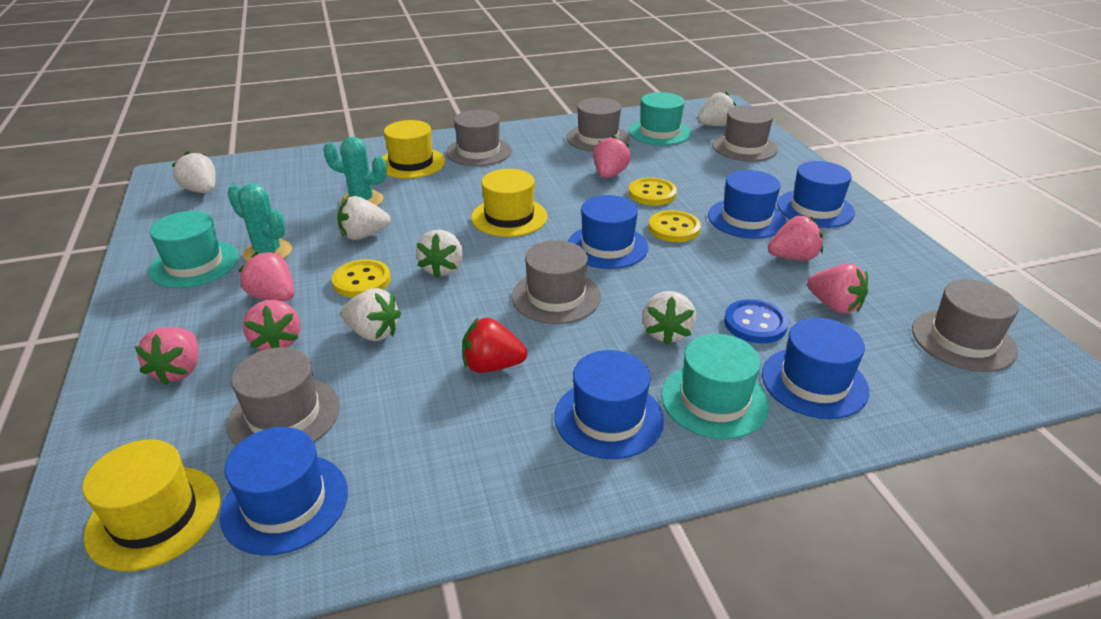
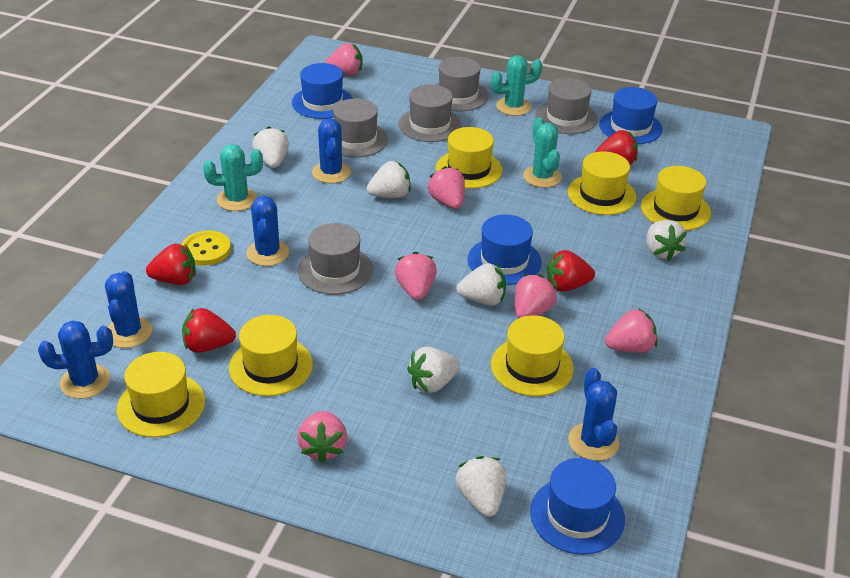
blue button: [724,299,788,343] = 1 -> none = 0
blue cactus: none = 0 -> [38,320,113,399] [105,271,152,348] [246,196,289,266] [312,118,351,183] [568,368,619,461] = 5
blue hat: [220,427,348,556] [554,350,664,459] [568,195,648,269] [708,170,786,239] [762,318,869,419] [777,161,855,228] = 6 -> [292,63,353,119] [468,214,542,285] [530,458,625,555] [599,87,663,144] = 4
grey hat: [227,347,340,446] [446,110,512,166] [512,240,601,324] [566,98,630,152] [712,106,778,161] [912,279,1019,372] = 6 -> [298,223,373,295] [333,98,388,158] [398,85,462,142] [434,57,489,112] [535,78,598,134] = 5
red strawberry: [462,318,527,373] = 1 -> [146,243,196,285] [182,308,236,353] [547,250,595,292] [595,130,638,165] = 4
turquoise cactus: [228,183,292,261] [323,137,387,206] = 2 -> [203,144,263,211] [491,55,542,116] [523,117,562,188] = 3
turquoise hat: [149,211,239,288] [629,92,691,145] [661,334,769,439] = 3 -> none = 0
yellow button: [332,259,391,298] [629,177,677,206] [648,210,701,242] = 3 -> [182,230,231,266] = 1
yellow hat: [83,439,221,571] [382,120,445,179] [471,169,548,237] = 3 -> [117,352,205,437] [229,315,313,396] [436,127,502,189] [491,316,574,396] [568,151,636,215] [641,166,711,231] = 6

